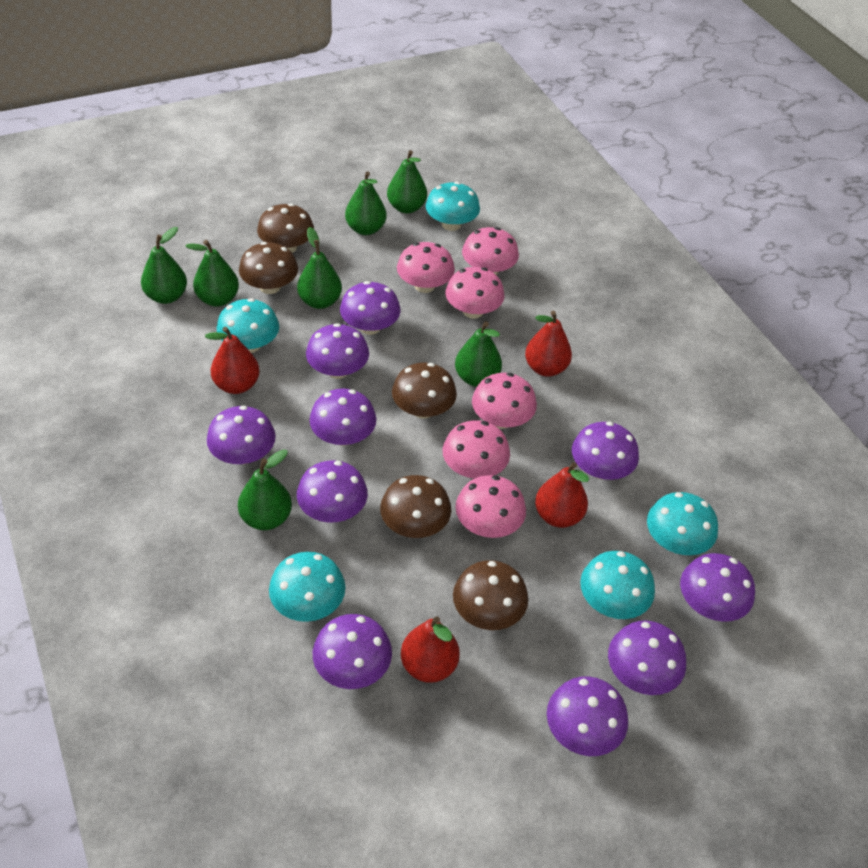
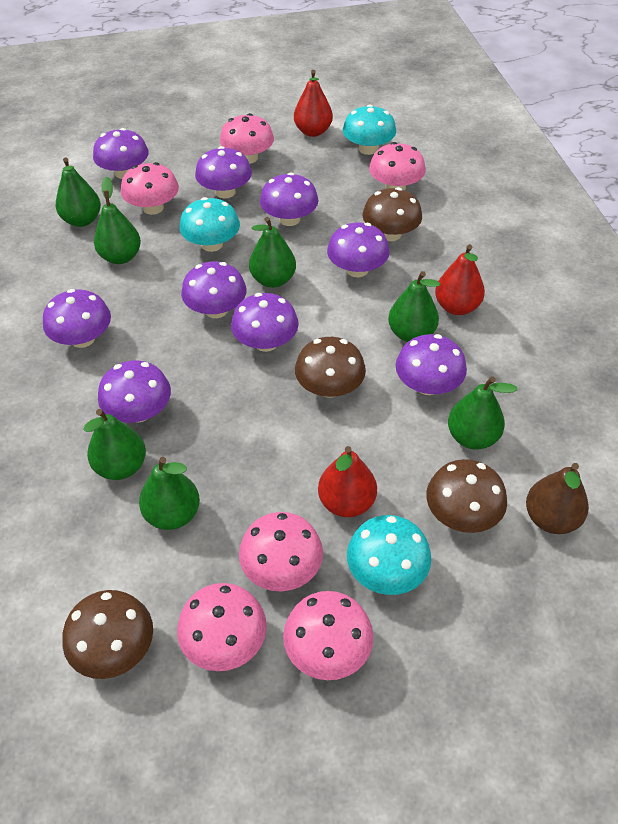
brown mushroom: [239,242,298,294] [257,203,314,253] [380,475,451,538] [392,362,457,418] [453,560,528,630] = 5 -> [63,590,153,679] [295,337,366,398] [362,187,422,241] [426,459,507,533] = 4
brown pear: none = 0 -> [526,463,589,534] = 1
purple mushroom: [207,406,276,464] [297,460,368,522] [306,323,369,379] [309,388,376,446] [313,614,392,689] [340,281,401,335] [547,676,628,756] [572,421,639,480] [608,621,686,695] [680,553,755,622] = 10 -> [43,289,111,348] [93,128,149,179] [98,360,171,423] [181,261,247,318] [195,146,252,199] [231,293,299,352] [260,172,319,226] [327,222,390,277] [396,334,467,395] = 9
red pear: [205,327,260,394] [401,616,460,683] [525,311,572,377] [535,462,589,528] = 4 -> [294,70,333,137] [318,446,377,517] [435,244,485,315] = 3
turquoise mushroom: [217,298,279,353] [269,552,345,622] [426,182,480,231] [580,551,655,619] [647,492,718,555] = 5 -> [180,197,240,252] [343,104,396,155] [347,515,432,595] = 3

